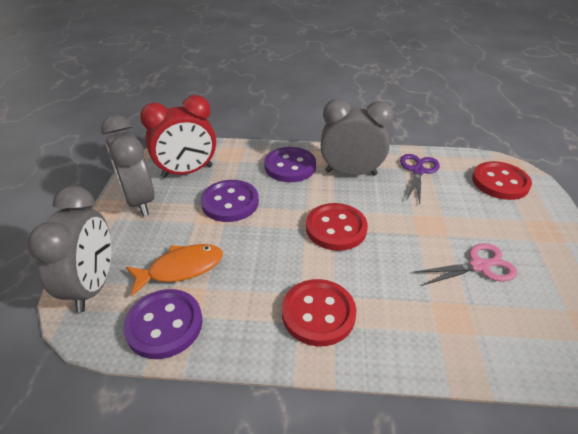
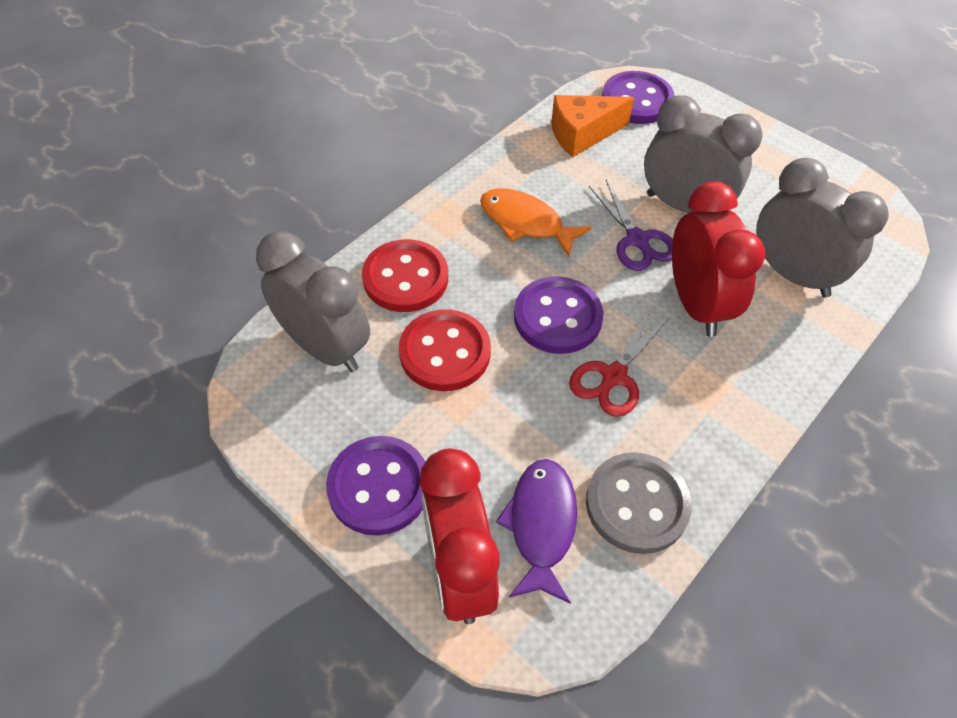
grey button: none = 0 -> [586,453,692,554] = 1
orange cheese: none = 0 -> [551,95,634,157] = 1
pink scissors: [413,243,518,286] = 1 -> none = 0
purple fish: none = 0 -> [496,459,577,603] = 1
red button: [282,279,356,346] [306,203,368,251] [472,161,532,200] = 3 -> [362,239,448,312] [399,310,491,391] = 2
red clock: [140,95,216,178] = 1 -> [420,448,500,624] [672,181,765,337] = 2
red scissors: none = 0 -> [569,309,670,417] = 1

